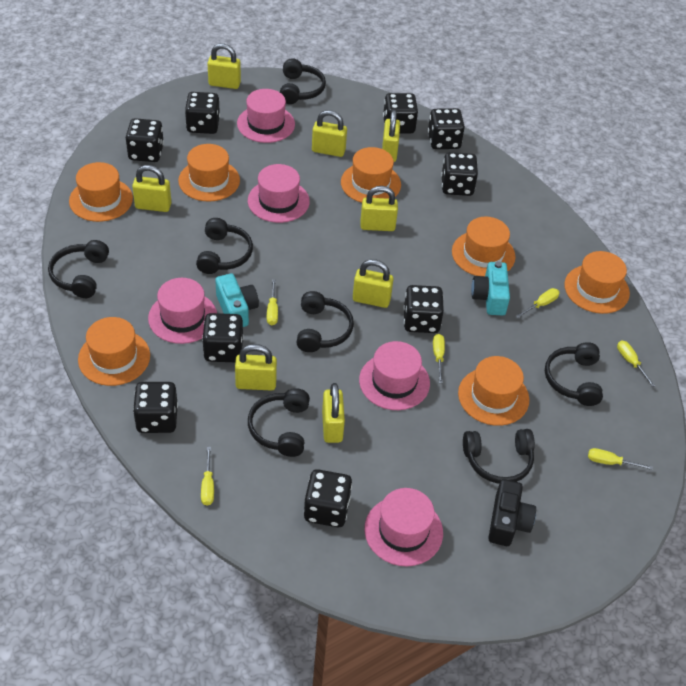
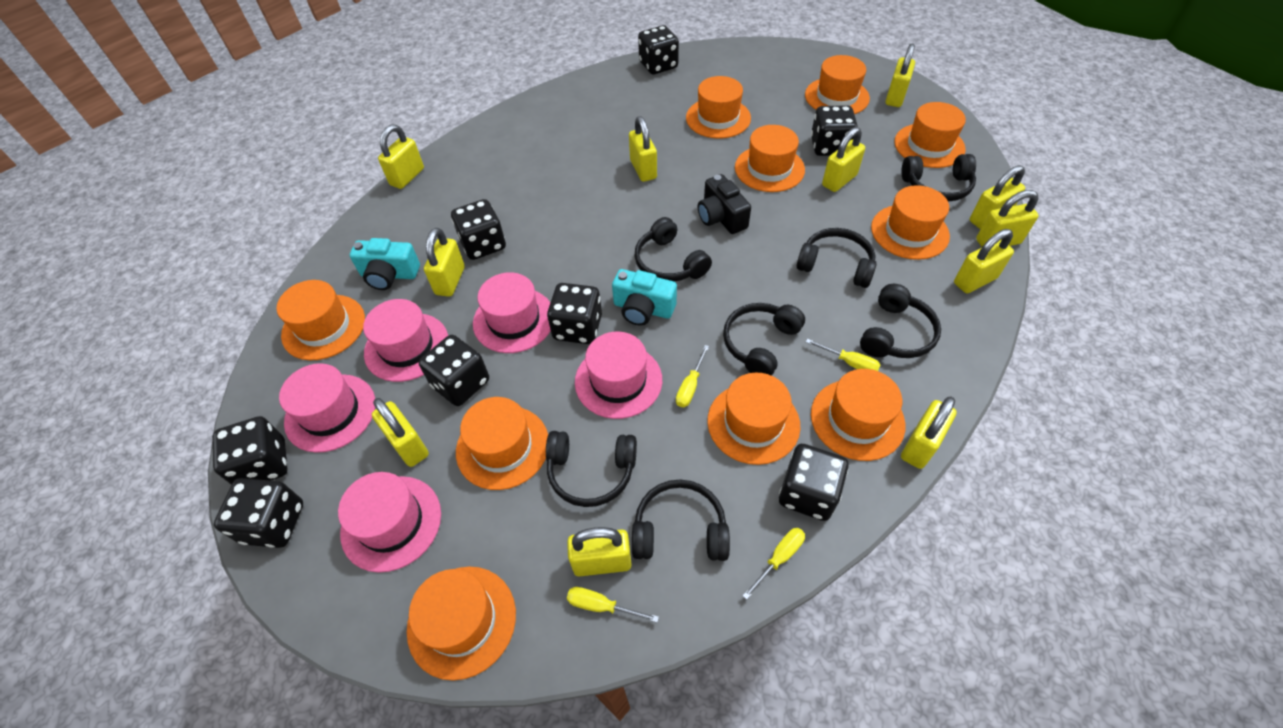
black dice: [126,118,164,162] [133,382,178,433] [185,92,220,134] [202,313,244,362] [304,469,352,527] [383,93,418,134] [404,285,444,333] [428,108,465,149] [441,152,478,196] = 9 -> [212,416,288,485] [214,478,303,548] [419,335,489,406] [451,199,506,260] [547,283,602,344] [638,25,679,74] [779,444,848,521] [811,105,858,156] = 8
orange hat: [69,162,133,222] [78,317,150,386] [178,144,240,202] [341,147,401,203] [452,217,515,276] [458,356,529,426] [564,251,630,314] = 7 -> [276,280,365,360] [407,567,516,681] [456,397,548,490] [686,76,751,139] [707,373,801,465] [735,125,805,192] [805,55,870,114] [811,369,905,461] [871,185,950,260] [894,102,966,168] = 10
yellow padlock: [132,165,171,212] [207,43,241,89] [235,344,277,391] [312,110,347,157] [322,383,345,443] [353,259,394,308] [360,186,398,231] [382,109,400,162] = 8 -> [372,398,429,467] [378,125,424,189] [424,228,465,297] [567,527,632,576] [629,116,657,182] [822,127,865,192] [885,44,915,107] [901,397,957,469] [954,229,1014,293] [970,165,1025,229] [976,190,1039,247] = 11
yellow screwdriver: [201,447,214,506] [267,279,278,325] [433,334,445,383] [516,288,560,318] [588,448,653,470] [617,340,655,387] = 6 -> [567,587,659,623] [676,345,709,407] [742,528,805,600] [806,339,880,371] = 4

